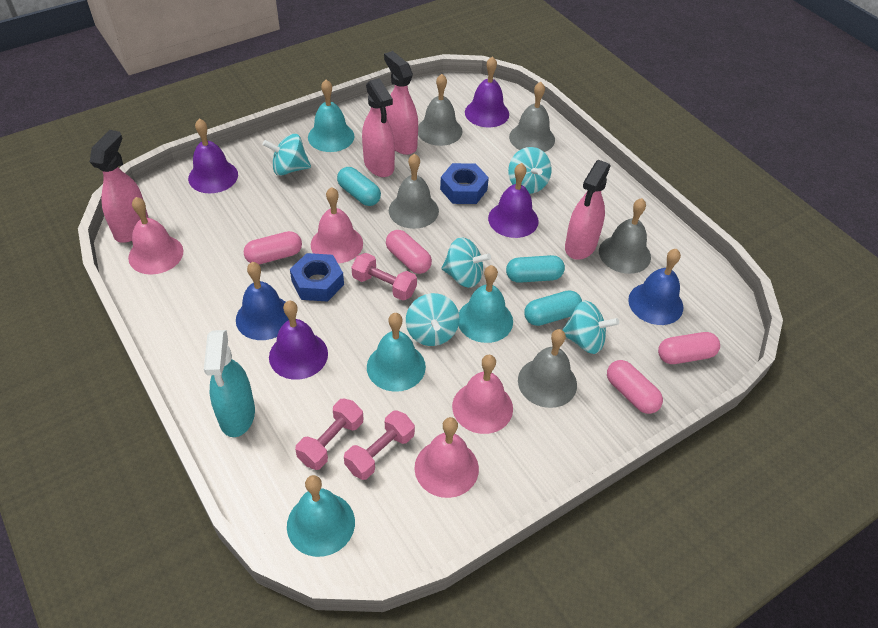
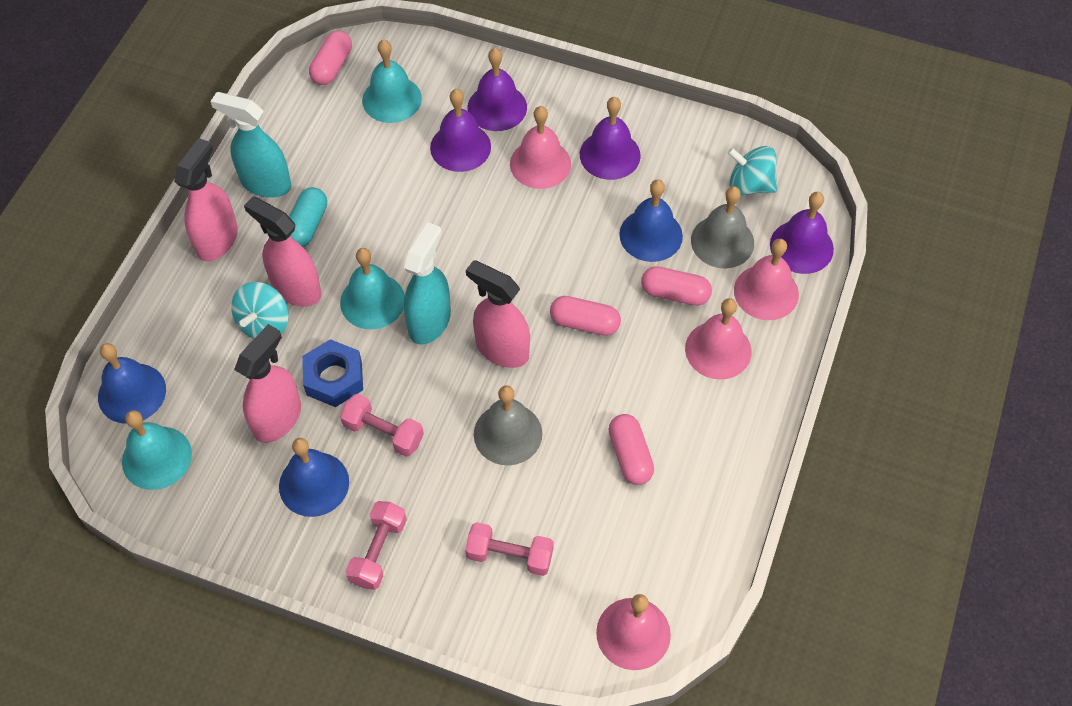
blue bell: [236,262,289,340] [628,249,683,325] = 2 -> [98,343,166,424] [279,438,349,517] [619,180,683,262] = 3
blue nut: [290,253,344,302] [440,163,489,204] = 2 -> [302,339,363,407] = 1
grey bell: [389,154,439,229] [418,74,463,146] [509,82,555,152] [518,329,577,408] [599,198,651,274] = 5 -> [474,385,542,465] [691,186,754,269] = 2
turquoise bell: [287,475,355,557] [308,80,354,152] [367,313,426,392] [459,265,513,343] = 4 -> [122,410,192,490] [340,248,405,329] [362,40,422,123] = 3
turquoise capsule: [337,167,381,206] [506,255,565,283] [524,290,582,326] = 3 -> [289,187,327,247] = 1
turquoise spinning top: [263,134,311,176] [406,293,460,346] [441,237,491,288] [508,147,552,194] [562,301,619,354] = 5 -> [231,282,289,339] [727,146,777,195] = 2
turquoise spray bottle: [204,330,255,437] = 1 -> [210,92,291,198] [404,222,451,345] = 2

